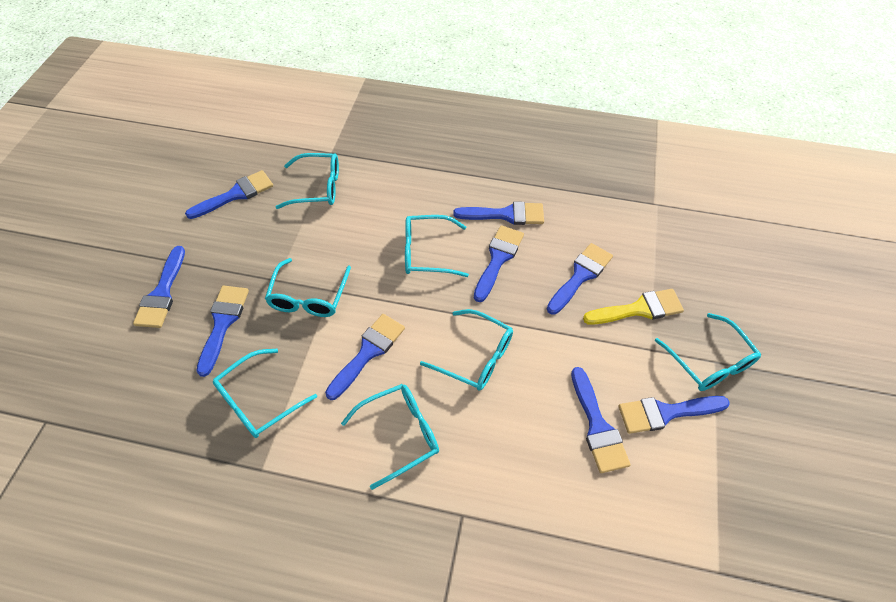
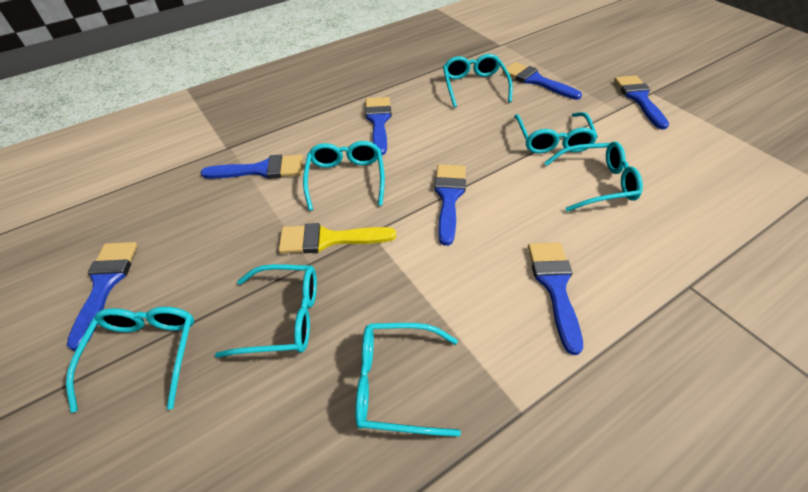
blue brush: [133,246,185,328] [185,170,273,219] [196,286,249,377] [325,314,405,400] [453,202,544,225] [474,225,524,302] [547,243,613,315] [571,367,631,473] [619,396,730,434] = 9 -> [67,242,138,351] [201,155,303,179] [365,97,392,155] [434,164,466,246] [502,62,582,100] [528,242,583,355] [614,75,669,130] = 7

